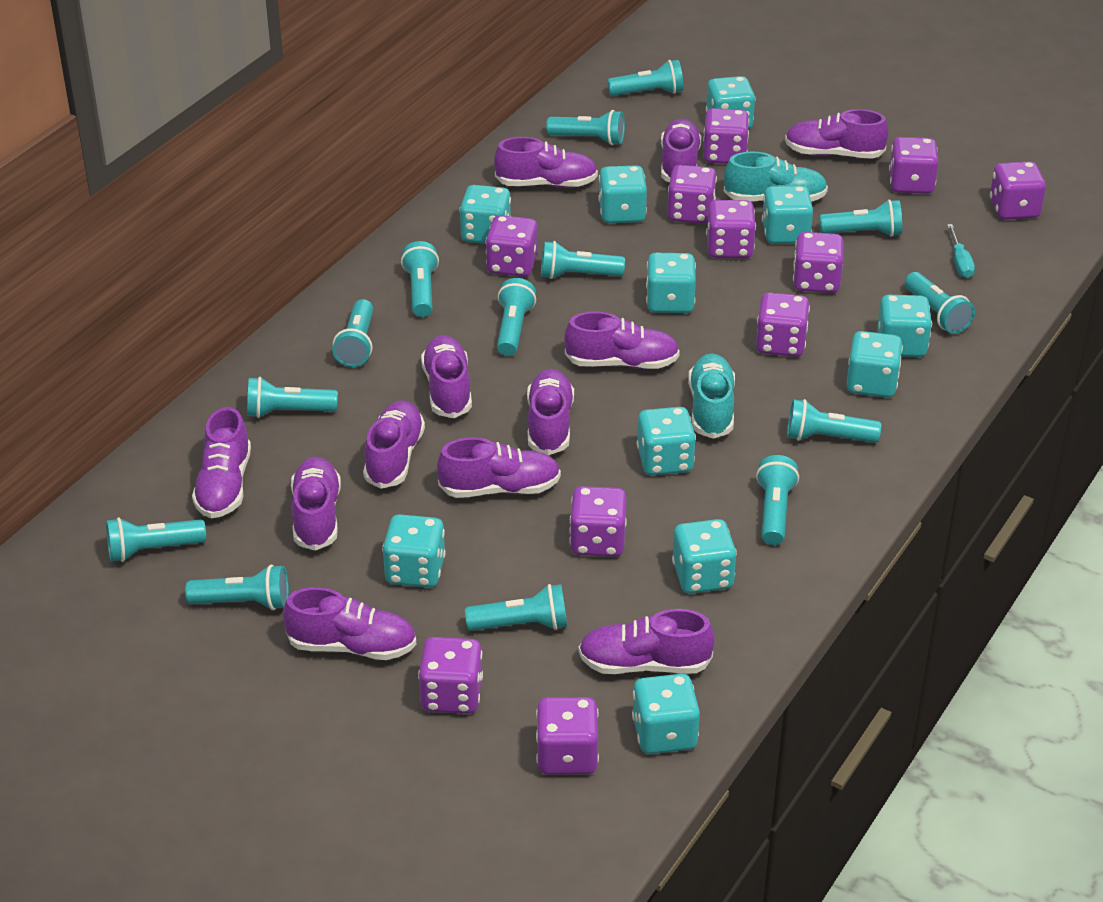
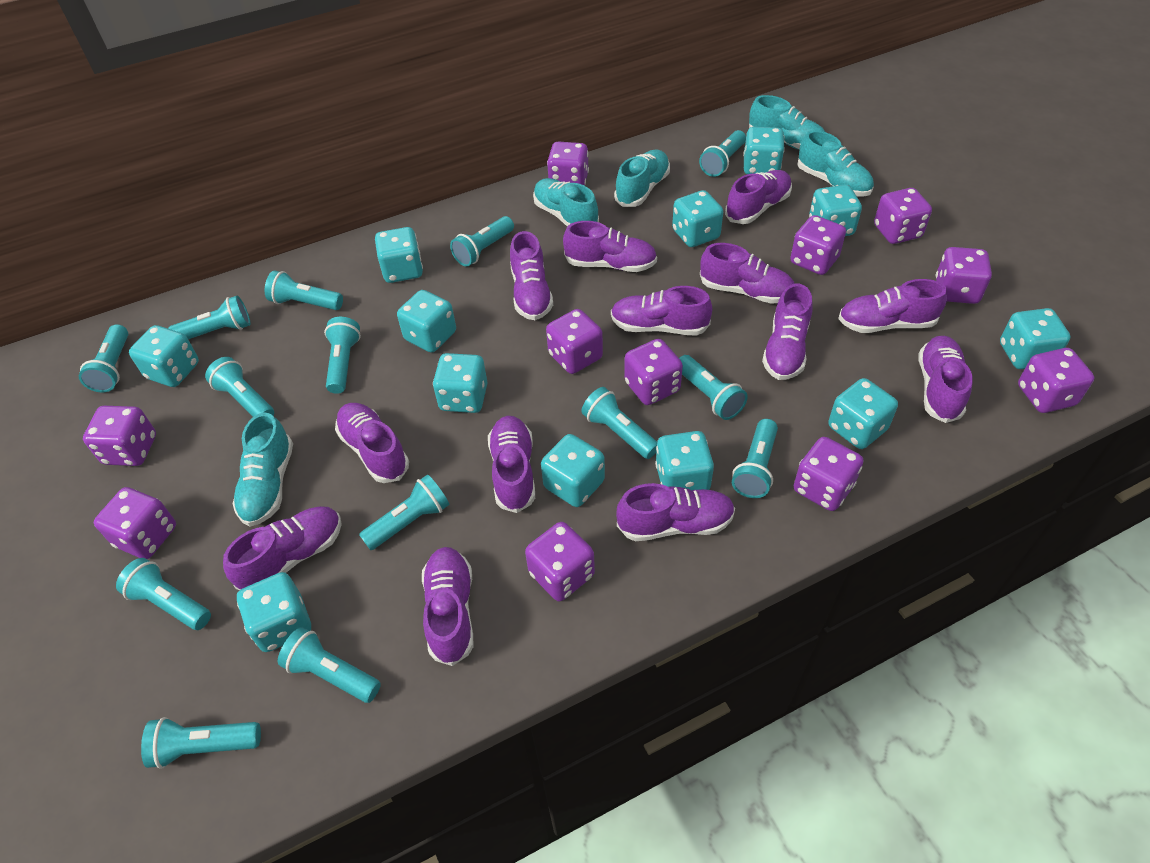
purple shoe: [192,407,251,518] [283,587,416,660] [291,457,341,551] [363,400,425,489] [421,335,472,418] [437,437,561,498] [494,137,598,188] [527,369,574,455] [564,311,680,369] [579,609,715,674] [661,119,701,182] [785,109,888,159] = 12 -> [223,506,342,590] [335,403,409,483] [422,547,473,666] [488,416,535,513] [510,231,553,320] [563,221,657,272] [611,286,712,336] [616,483,735,541] [700,243,794,304] [725,170,792,224] [762,284,813,380] [838,279,947,333] [919,336,973,423] = 13
turquoise dice: [382,514,446,587] [459,185,511,244] [598,165,647,223] [632,674,700,754] [637,407,696,475] [646,253,696,313] [672,519,737,593] [706,76,755,129] [762,186,813,244] [846,331,903,397] [877,295,932,357] = 11 -> [129,325,199,387] [237,572,311,652] [375,227,423,283] [397,290,456,352] [433,353,487,413] [541,434,605,507] [655,431,714,490] [672,190,723,247] [743,127,785,174] [809,185,862,236] [828,378,898,449] [1000,308,1071,369] = 12
turquoise screwdriver: [947,224,975,278] = 1 -> none = 0
turquoise shoe: [688,354,735,439] [724,151,828,202] = 2 -> [232,412,293,527] [533,178,599,226] [614,150,670,207] [749,95,825,149] [797,130,874,197] = 5

